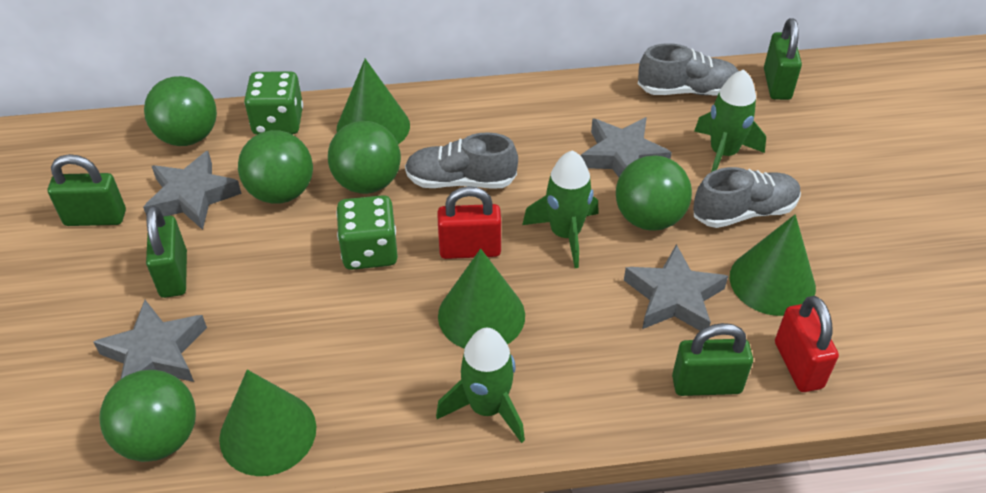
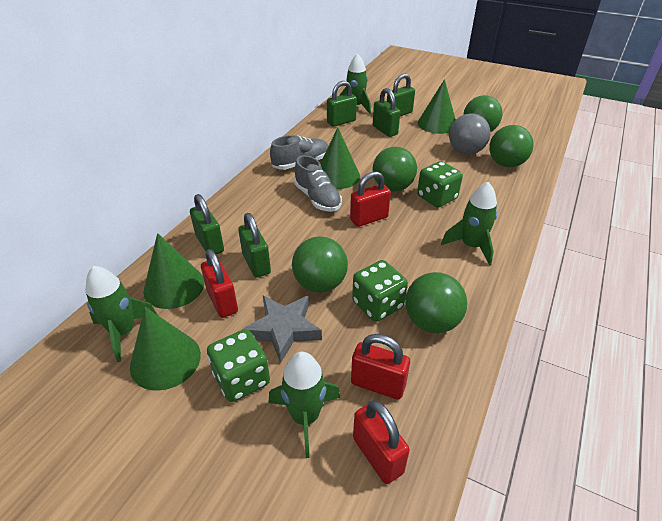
green dice: [244,71,303,135] [336,195,398,270] = 2 -> [207,329,270,402] [352,260,408,322] [417,161,463,208] = 3
green padlock: [48,154,126,226] [146,205,187,298] [672,323,753,396] [764,18,802,100] = 4 -> [190,194,224,254] [238,213,271,278] [327,81,357,127] [373,88,400,137] [387,74,415,116] = 5
green rocket: [436,328,525,443] [522,150,598,268] [694,69,766,172] = 3 -> [86,266,157,362] [269,352,340,458] [339,54,371,114] [441,182,497,265] = 4
grey ball: none = 0 -> [449,113,491,155] = 1
grey shoe: [405,132,518,188] [638,43,738,96] [693,167,801,228] = 3 -> [270,135,328,170] [294,155,342,212] = 2
grey star: [93,300,207,382] [143,151,242,230] [581,117,672,177] [624,244,728,331] = 4 -> [242,296,322,363] = 1
red padlock: [437,186,501,259] [775,296,839,392] = 2 -> [201,249,238,318] [350,171,391,227] [351,334,410,400] [353,400,410,484] = 4

